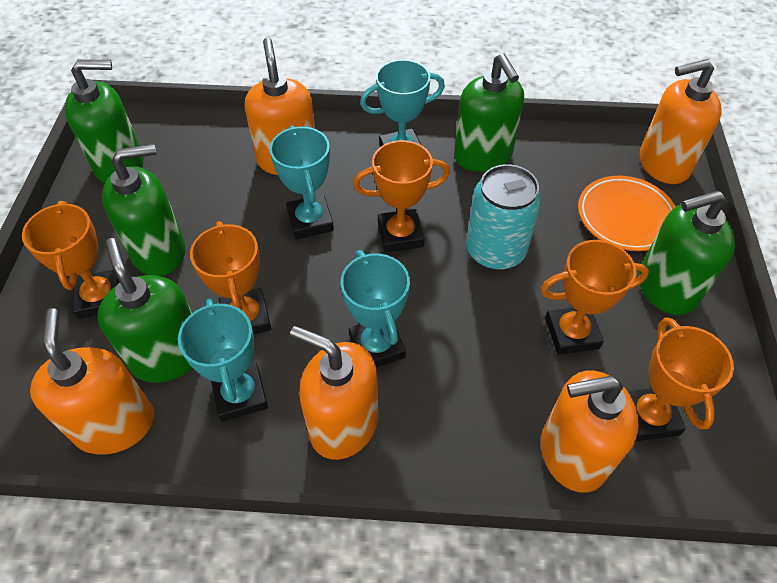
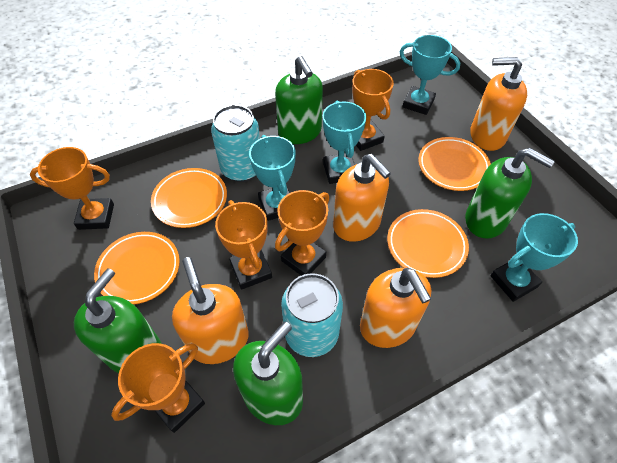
green soap dispenser: [65,60,144,184] [97,238,192,383] [102,144,185,276] [454,53,524,172] [639,190,735,315] = 5 -> [74,268,162,373] [233,322,303,425] [275,56,323,144] [465,148,555,239] = 4
orange plate: [578,176,676,251] = 1 -> [94,232,180,305] [151,168,227,228] [387,209,469,278] [418,137,491,191] = 4
orange soap dispenser: [30,309,154,454] [245,38,315,175] [290,326,378,460] [541,371,639,493] [640,59,722,184] = 5 -> [172,257,249,364] [333,154,391,242] [360,268,431,348] [470,57,527,151] = 4
turquoise can: [466,164,541,270] = 1 -> [211,105,260,182] [281,273,343,357] = 2

